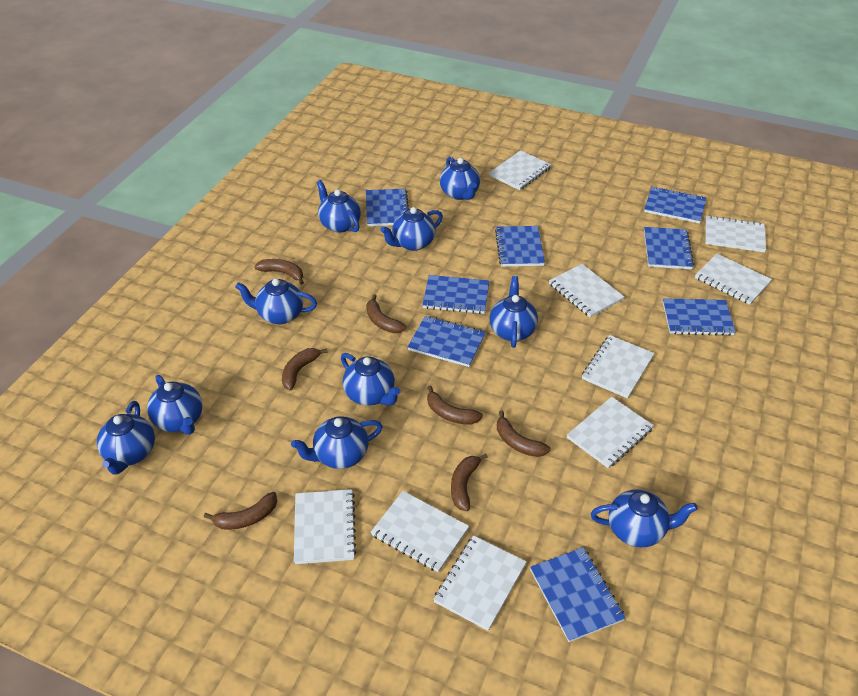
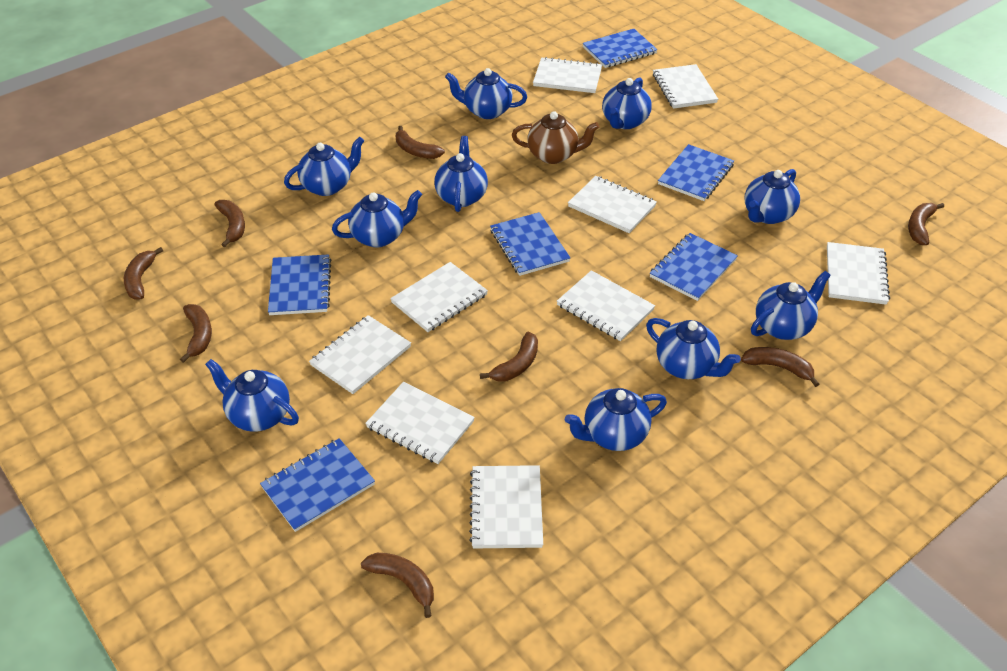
blue notebook: [366,188,409,226] [407,316,486,367] [422,275,489,314] [495,226,545,267] [530,547,625,642] [644,187,706,224] [644,227,694,269] [663,298,736,336] = 8 -> [260,438,375,532] [268,254,331,315] [490,212,570,276] [582,29,658,68] [650,233,738,301] [658,144,734,201] = 6
brown banana: [204,492,277,530] [254,259,304,285] [282,348,328,390] [366,294,406,333] [427,386,483,424] [451,454,488,511] [497,410,551,457] = 7 -> [124,247,163,300] [180,304,212,363] [214,200,245,247] [361,553,434,618] [396,126,445,159] [480,332,538,382] [741,347,819,387] [908,203,944,245] = 8
brown teapot: none = 0 -> [512,111,600,164] = 1

